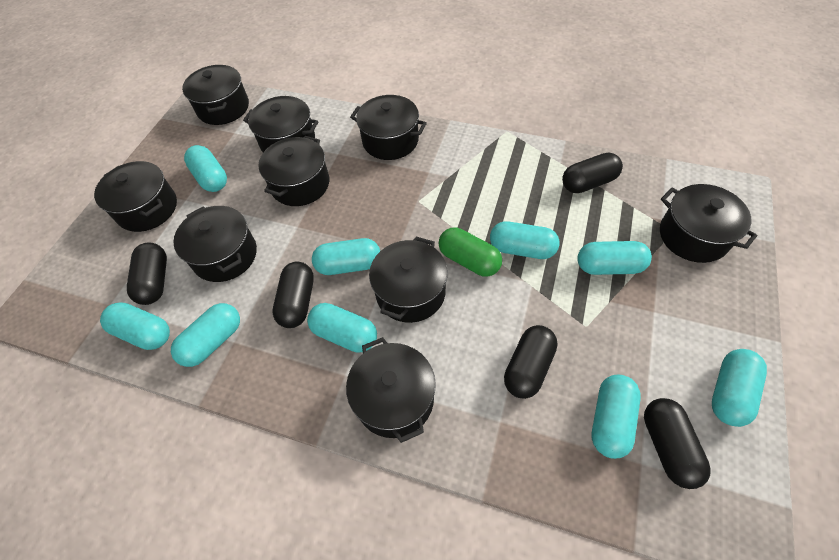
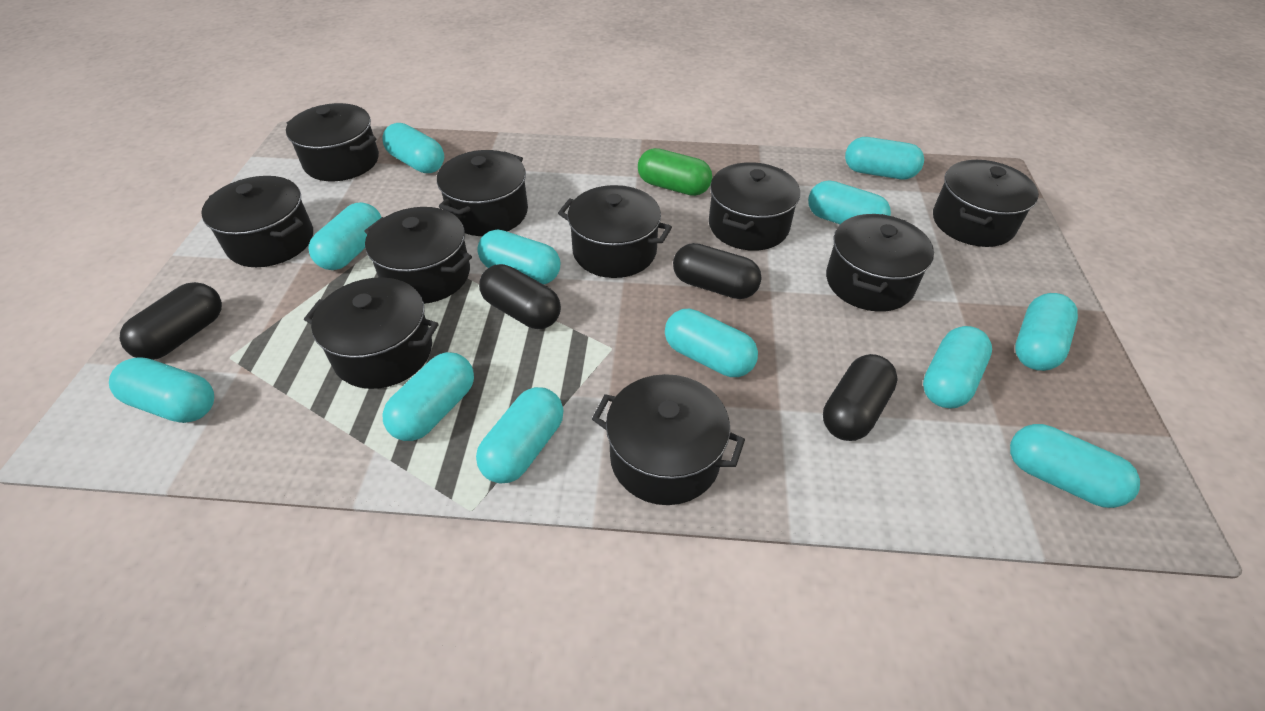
black capsule: [127,242,167,305] [272,262,314,328] [504,325,558,399] [562,153,623,193] [644,398,711,489] = 5 -> [120,282,222,360] [479,264,561,329] [673,243,761,299] [823,354,898,441] = 4
black pot: [94,161,177,232] [173,206,257,282] [182,65,249,125] [243,96,319,152] [258,136,329,206] [346,337,436,443] [350,95,427,160] [369,236,448,323] [660,184,757,263] = 9 -> [201,176,313,267] [286,103,379,181] [304,277,438,389] [364,207,472,304] [437,150,528,236] [558,185,672,278] [592,374,745,505] [709,162,800,251] [826,214,934,312] [933,160,1039,247] = 10
turquoise capsule: [100,302,170,350] [171,303,240,367] [184,145,227,192] [307,303,377,353] [312,238,380,275] [490,221,560,259] [577,241,652,275] [592,375,641,459] [712,349,767,427] = 9 -> [109,357,214,423] [309,202,382,270] [382,123,444,173] [382,352,474,441] [476,387,564,484] [477,230,560,284] [665,309,758,377] [808,180,891,224] [845,137,924,179] [923,326,992,408] [1010,424,1140,508] [1015,293,1078,371] = 12

